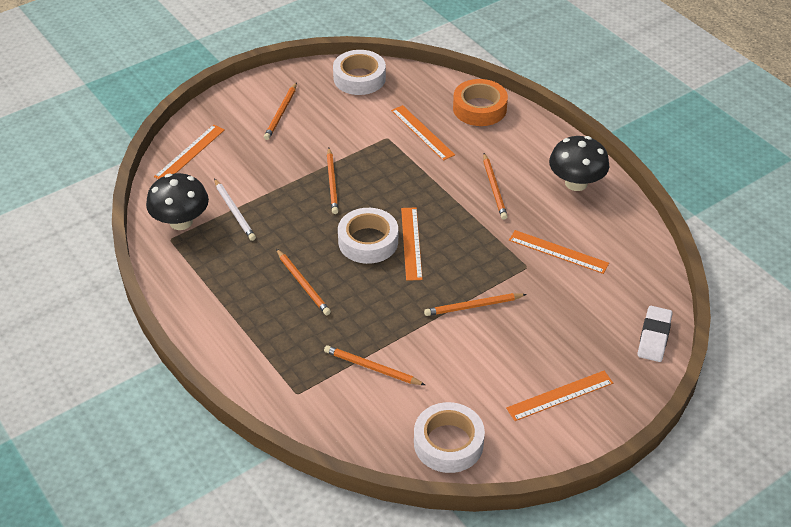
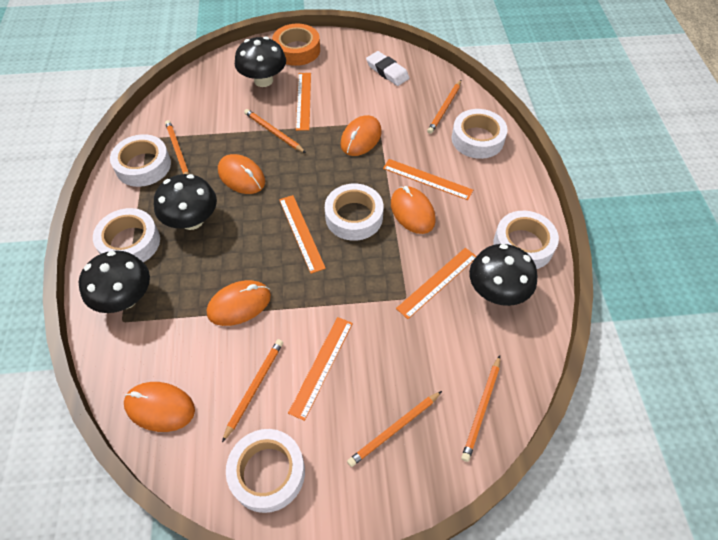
black mushroom: [146,173,209,230] [549,136,610,191] = 2 -> [79,251,150,313] [154,174,217,230] [235,36,286,87] [469,244,537,306] = 4
orange mouse: none = 0 -> [124,382,195,432] [207,280,271,326] [218,154,265,194] [340,115,382,156] [391,186,436,234] = 5
white pencil: [214,179,256,241] = 1 -> none = 0
white tape: [333,50,386,95] [338,208,398,264] [414,402,485,473] = 3 -> [93,208,160,262] [110,134,171,187] [226,429,305,513] [325,184,384,241] [451,109,508,159] [493,211,559,269] = 6

